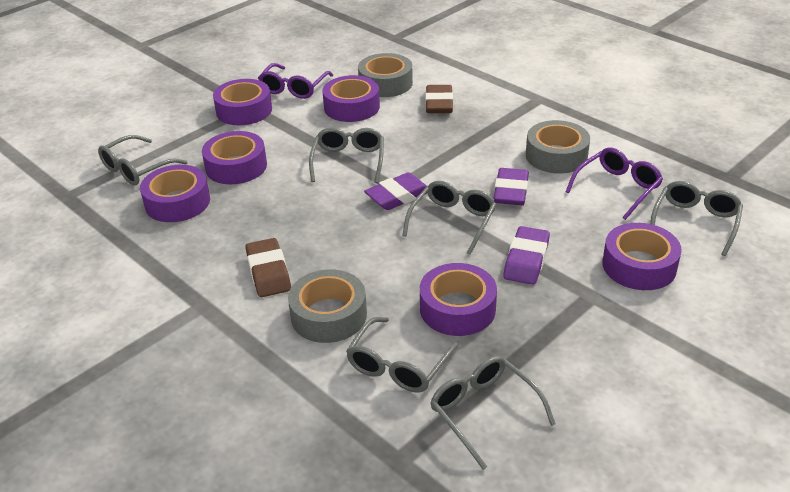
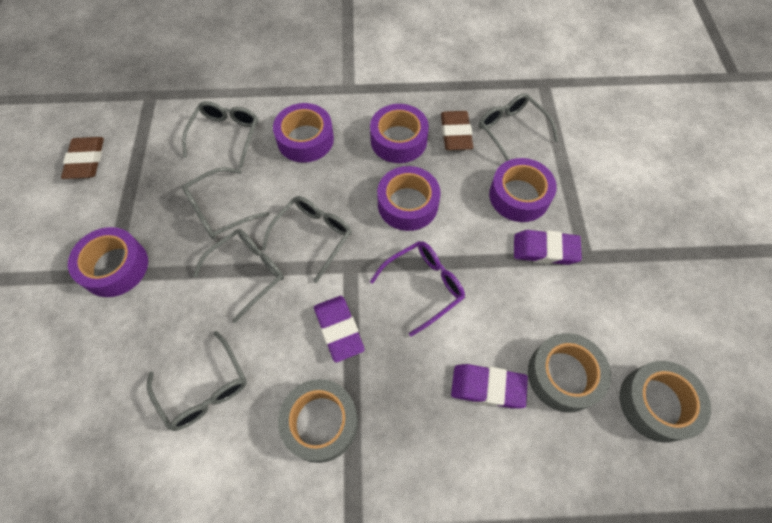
purple glasses: [258,63,333,99] [565,148,663,220] = 2 -> [370,241,465,337] = 1
purple tape: [140,165,210,222] [202,131,267,184] [213,79,272,125] [322,75,380,122] [420,263,497,336] [602,223,682,290] = 6 -> [68,227,148,297] [273,103,334,163] [370,104,429,163] [377,166,441,231] [489,158,557,222] = 5

